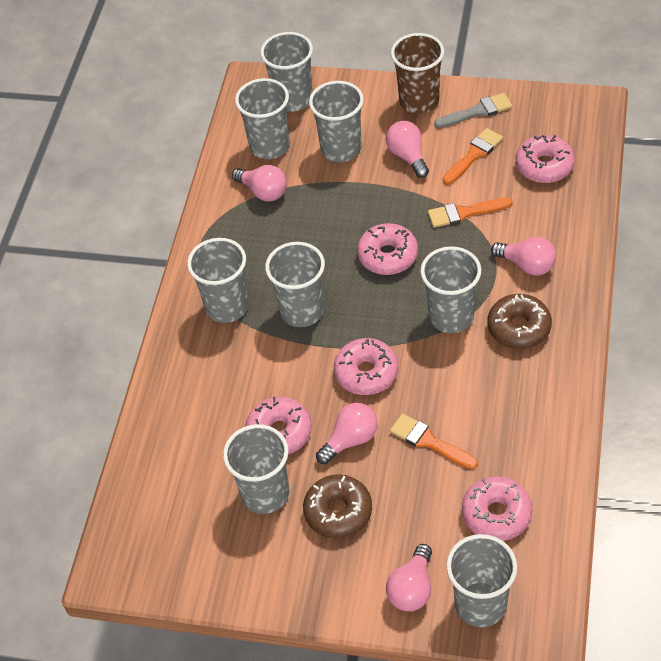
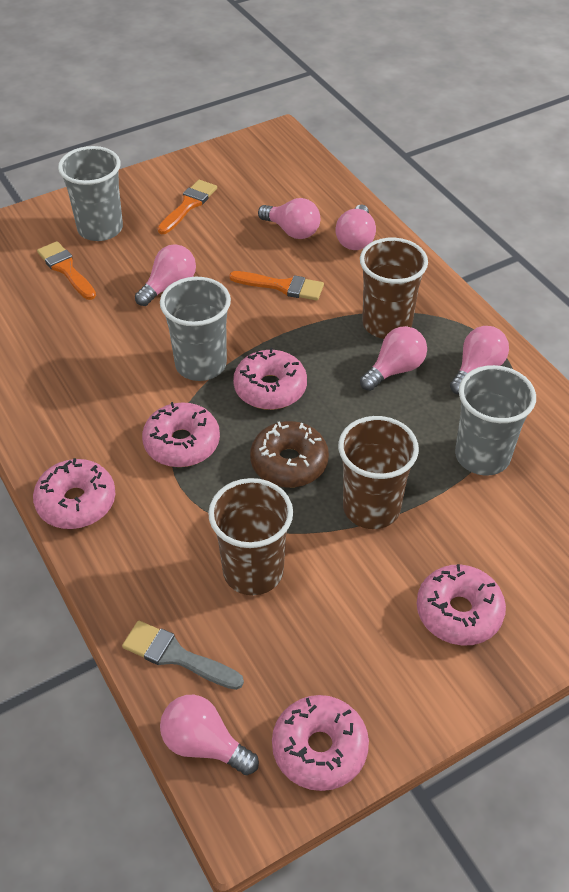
brown cup: [391,33,444,114] = 1 -> [208,478,293,595] [338,416,419,529] [360,238,428,339] = 3
brown donut: [303,474,372,539] [487,294,552,349] = 2 -> [250,421,329,488] = 1
grey cup: [187,238,249,323] [223,424,290,514] [235,78,290,159] [260,32,313,112] [265,242,325,327] [309,81,364,162] [420,246,482,333] [446,534,517,627] = 8 -> [58,146,123,241] [160,277,231,381] [455,365,536,476] = 3
pink light bulb: [232,165,287,202] [316,403,378,464] [386,121,429,178] [386,544,432,612] [491,237,556,276] = 5 -> [135,244,196,306] [160,695,259,775] [258,198,320,239] [335,205,376,250] [360,326,427,391] [450,326,509,395] = 6

